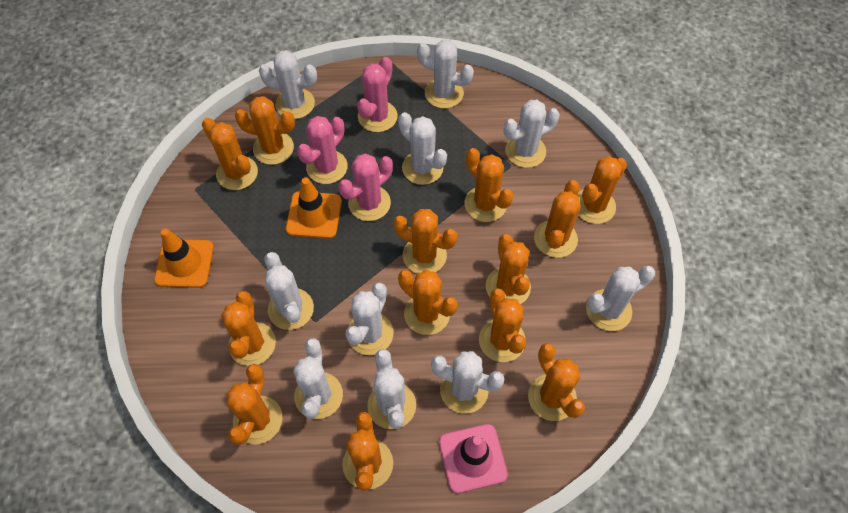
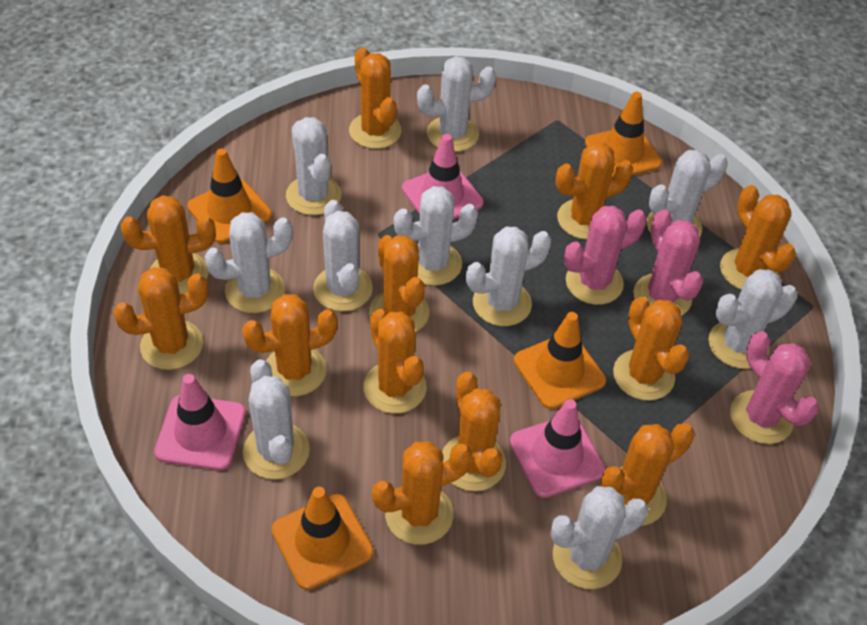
orange cactus: [202,118,258,190] [221,291,276,366] [226,364,283,445] [235,96,295,165] [342,412,393,491] [393,209,457,274] [398,270,457,335] [464,148,514,222] [479,288,526,362] [486,234,531,304] [528,343,585,421] [534,180,581,258] [577,156,627,224] = 13 -> [113,267,208,370] [121,195,216,294] [242,294,338,396] [349,47,402,149] [363,309,427,414] [369,235,429,332] [372,442,472,545] [442,372,506,491] [555,142,634,240] [601,423,694,526] [613,297,690,400] [720,185,796,290] = 12
orange traffic cone: [154,228,214,288] [286,178,342,239] = 2 -> [187,148,272,243] [272,487,374,590] [514,312,606,409] [585,92,662,178] = 4
pink traffic cone: [439,424,508,493] = 1 -> [154,374,246,470] [402,134,484,220] [510,399,606,498] = 3

